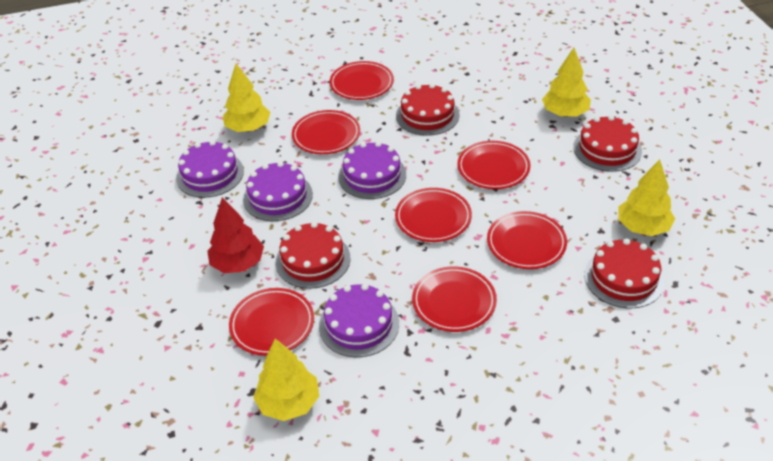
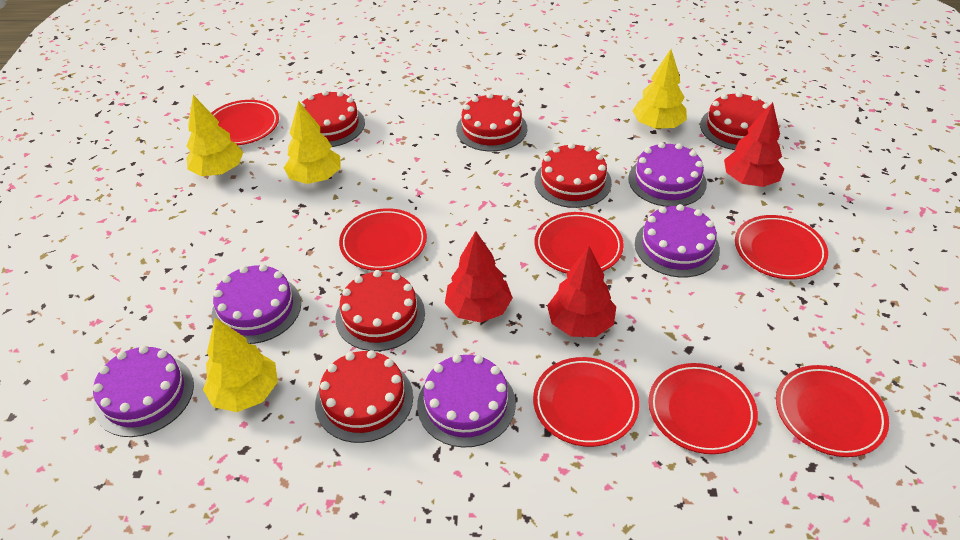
purple cake: [176,140,244,198] [243,161,313,221] [319,284,399,357] [338,141,406,199] = 4 -> [93,345,194,437] [212,264,301,344] [417,354,516,447] [628,142,707,207] [635,204,720,277] = 5
red cake: [276,222,350,289] [396,83,460,136] [573,115,642,172] [584,238,664,308] = 4 -> [301,90,365,147] [315,350,413,443] [336,270,425,351] [456,93,527,151] [535,143,612,208] [700,92,769,150] = 6
red tree: [207,197,264,273] = 1 -> [445,231,513,322] [547,246,616,337] [724,102,784,187] = 3

